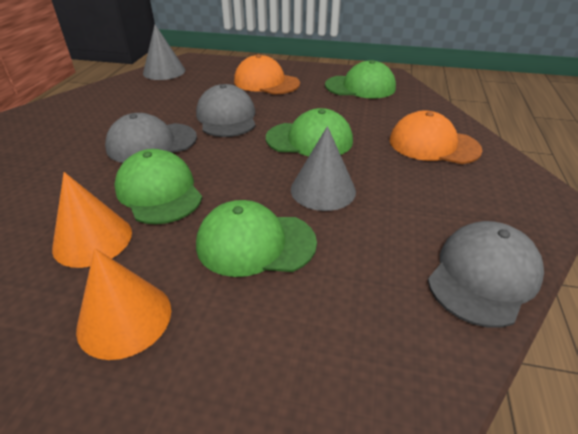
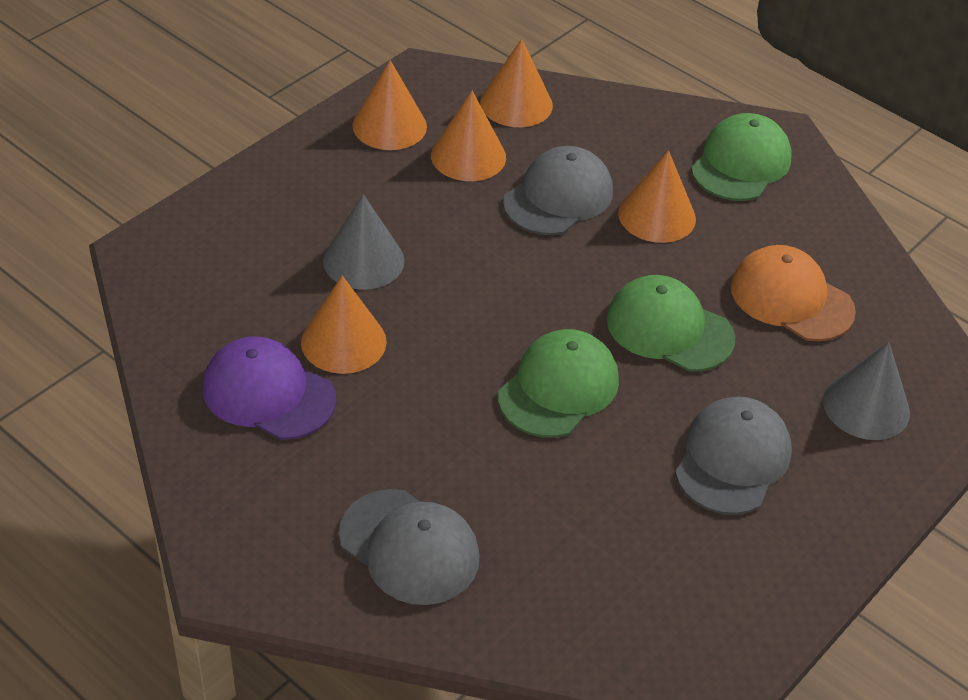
green cap: [114,149,202,224] [196,200,317,277] [266,108,353,157] [325,60,396,99] = 4 -> [498,329,619,438] [606,275,735,372] [691,113,792,201] = 3
orange cap: [234,54,300,94] [390,110,482,164] = 2 -> [731,245,856,341] = 1
orange cone: [52,172,132,268] [76,248,171,360] = 2 -> [301,276,387,374] [352,60,427,150] [431,91,506,181] [480,39,553,127] [618,150,696,243] = 5
purple cap: none = 0 -> [203,336,336,440] = 1

